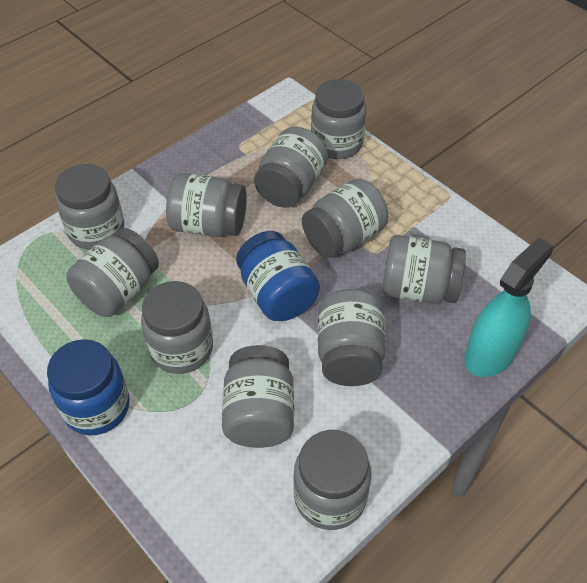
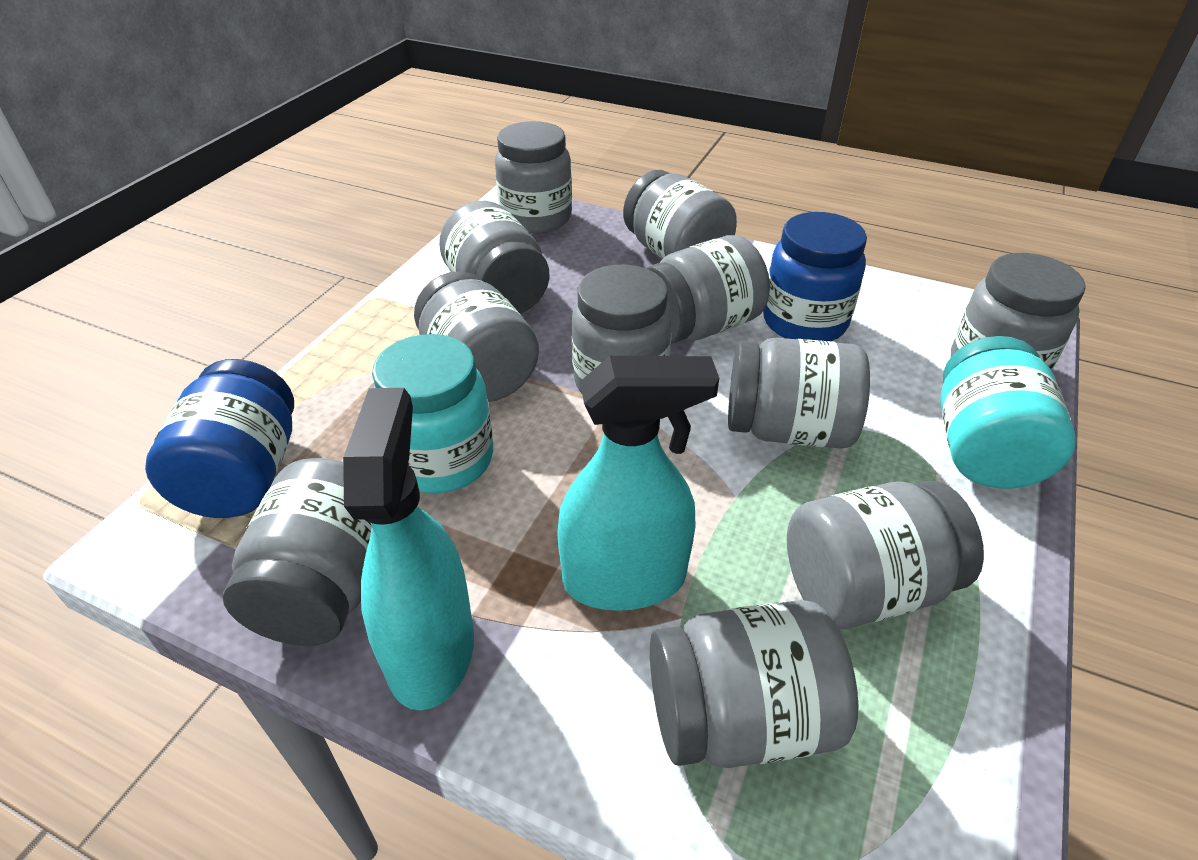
turquoise jar: none = 0 -> [372,334,493,493] [940,336,1076,489] = 2
turquoise spray bottle: [464,237,553,377] = 1 -> [343,388,474,710] [557,356,719,611] = 2

